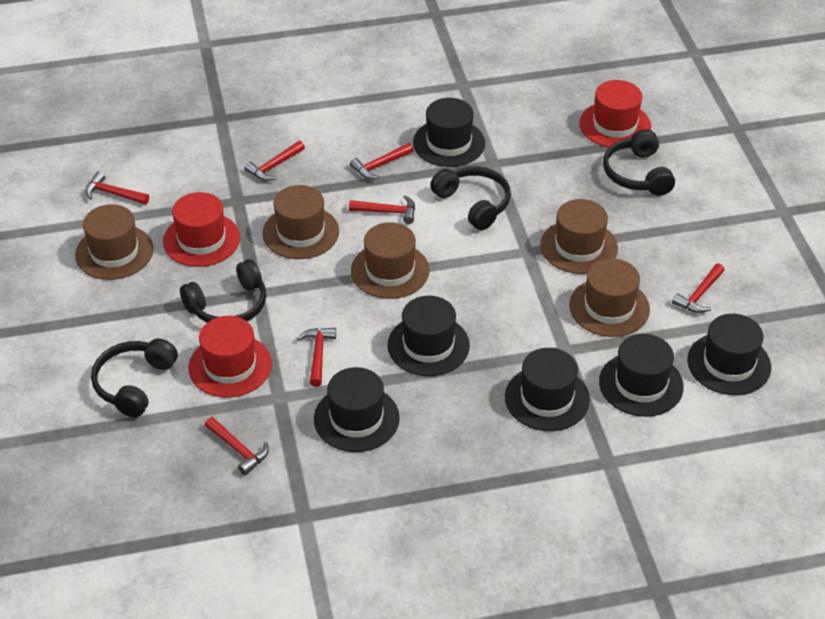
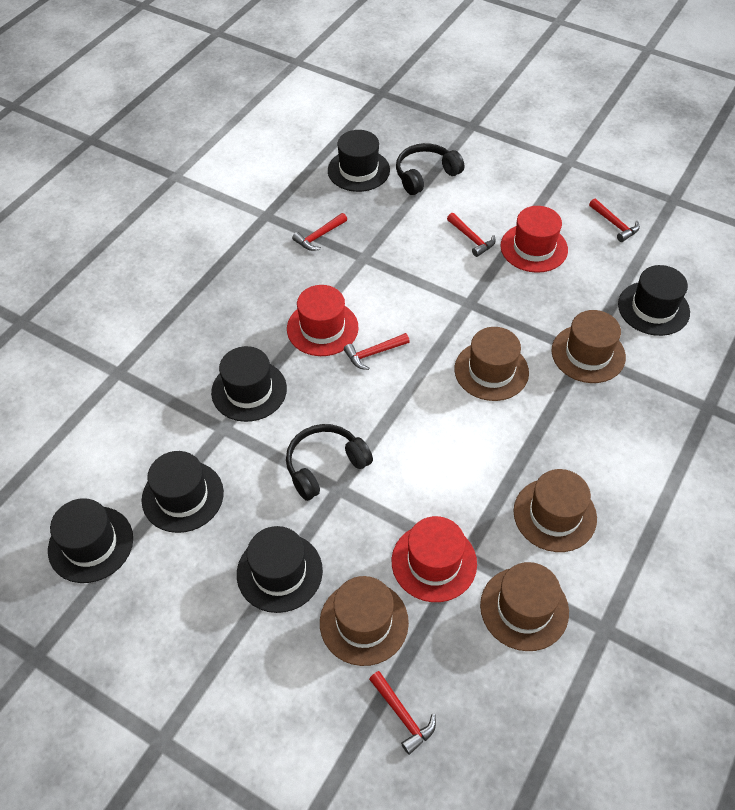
black headphones: [91,338,178,417] [180,259,266,323] [430,166,511,230] [603,129,675,196] = 4 -> [286,424,373,501] [396,143,464,195] = 2
red hammer: [85,172,149,205] [205,417,269,475] [244,141,305,181] [297,328,336,387] [349,195,415,224] [350,143,413,179] [672,263,725,313] = 7 -> [292,213,347,251] [344,333,410,370] [369,671,436,755] [447,213,496,257] [589,198,640,242] = 5

